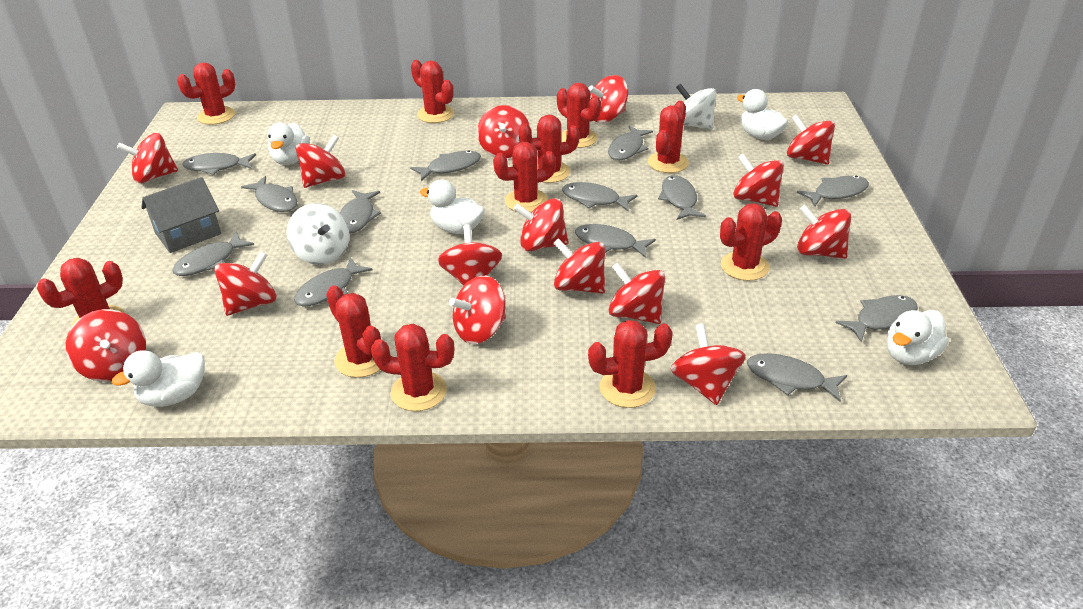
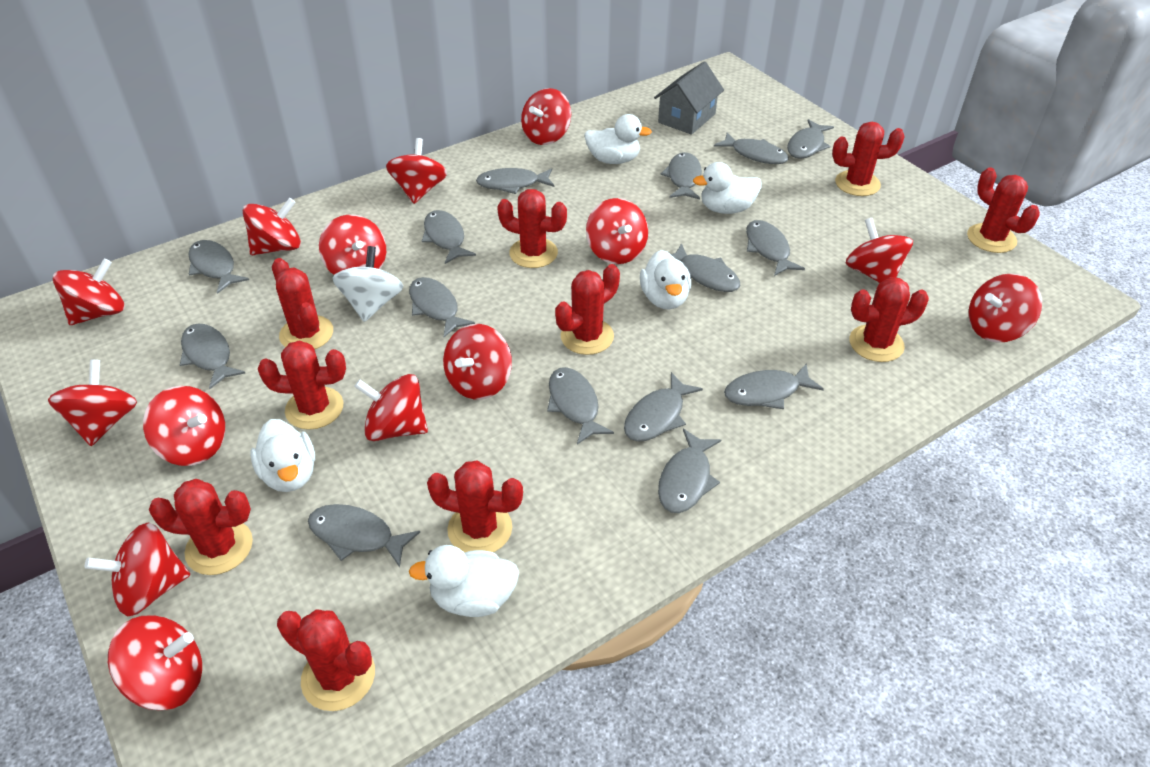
grey fish: [172,232,254,276] [183,153,256,175] [241,176,297,212] [294,257,372,307] [340,190,381,234] [410,150,481,181] [562,182,638,211] [575,224,656,258] [608,125,653,160] [658,175,706,220] [747,353,847,402] [797,176,869,207] [835,295,918,342] = 13 -> [180,324,246,389] [188,240,249,294] [308,504,420,567] [409,277,475,337] [422,210,476,264] [476,168,554,194] [547,367,614,445] [624,372,703,441] [658,429,721,513] [661,152,702,199] [671,243,741,292] [714,132,789,164] [724,363,824,409] [746,220,805,276] [787,119,834,159] = 15
red cactus: [37,258,125,327] [177,62,235,125] [326,285,381,378] [371,324,454,411] [411,60,454,123] [493,142,556,212] [518,115,580,183] [557,83,601,148] [588,320,673,408] [648,101,689,173] [720,203,782,281] = 11 -> [149,479,253,575] [258,340,346,430] [272,258,333,349] [277,609,375,711] [427,461,523,553] [497,189,567,268] [555,264,620,355] [832,122,905,196] [849,277,929,362] [967,168,1040,253] = 10
red spinning top: [66,309,146,382] [117,133,178,183] [214,251,277,316] [296,135,345,188] [437,224,502,286] [449,276,506,344] [477,105,530,158] [514,198,569,251] [553,238,605,294] [588,75,628,123] [609,262,665,324] [670,323,745,405] [733,154,784,207] [787,114,835,165] [797,205,851,259] = 15 -> [48,360,137,446] [53,259,125,325] [85,522,190,616] [108,615,202,710] [143,386,225,466] [243,198,301,255] [319,215,386,275] [354,374,428,441] [386,138,447,204] [443,324,512,399] [521,88,571,145] [586,198,648,264] [846,218,913,283] [968,274,1042,343] = 14
white spinning top: [287,203,349,265] [676,83,716,130] = 2 -> [333,246,403,322] = 1

